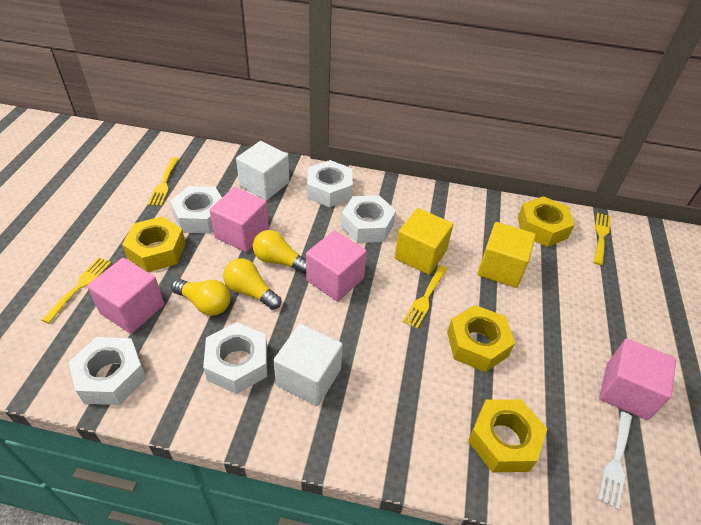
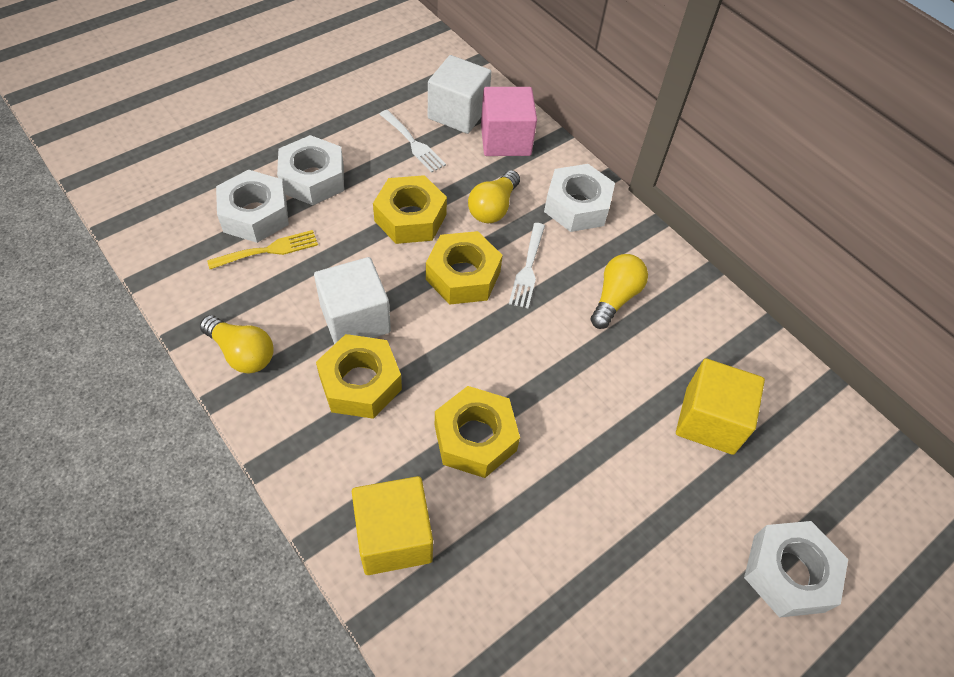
pink cube: [87,258,164,334] [209,187,269,252] [306,230,367,301] [599,339,676,420] = 4 -> [481,87,537,156] = 1
white fork: [598,412,632,510] = 1 -> [380,110,446,173] [509,223,545,308] = 2
white nut: [68,337,146,405] [170,186,222,234] [203,322,267,394] [307,160,353,207] [341,195,396,243] = 5 -> [216,169,289,243] [277,135,344,205] [544,164,615,232] [744,521,848,618] = 4
yellow fork: [41,257,111,323] [148,157,179,206] [403,265,448,328] [594,213,611,265] = 4 -> [207,230,318,269] = 1

